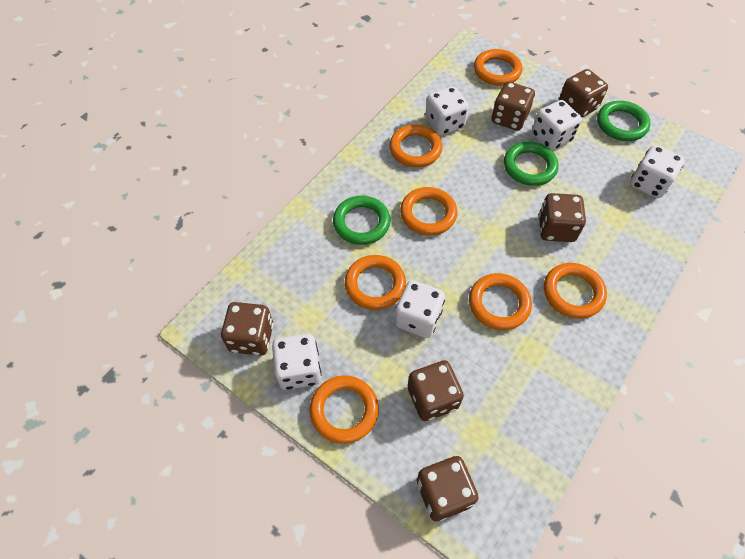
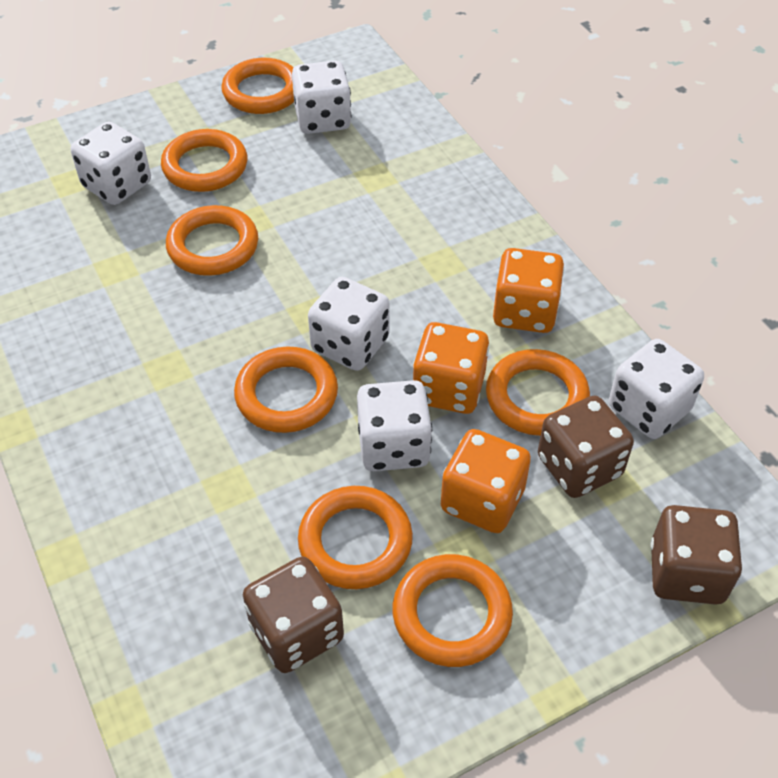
brown dice: [221,302,273,356] [408,360,464,421] [417,456,479,521] [492,82,535,131] [539,193,586,242] [559,69,608,117] = 6 -> [243,557,344,673] [538,396,634,498] [651,505,742,605] = 3
green ring: [333,196,391,245] [504,142,559,186] [597,101,651,141] = 3 -> none = 0
orange dice: none = 0 -> [413,322,489,414] [441,429,531,533] [493,248,564,333] = 3

